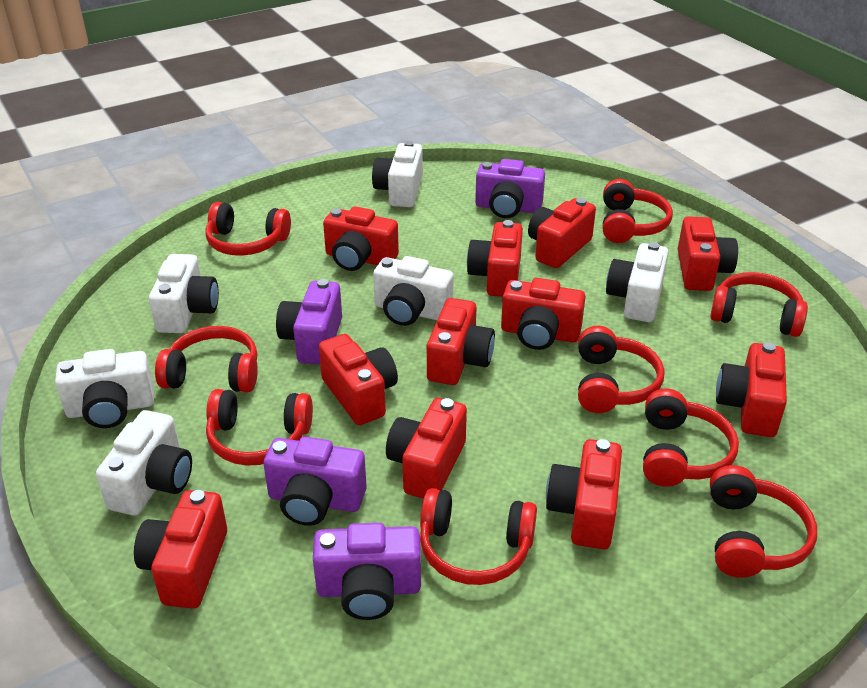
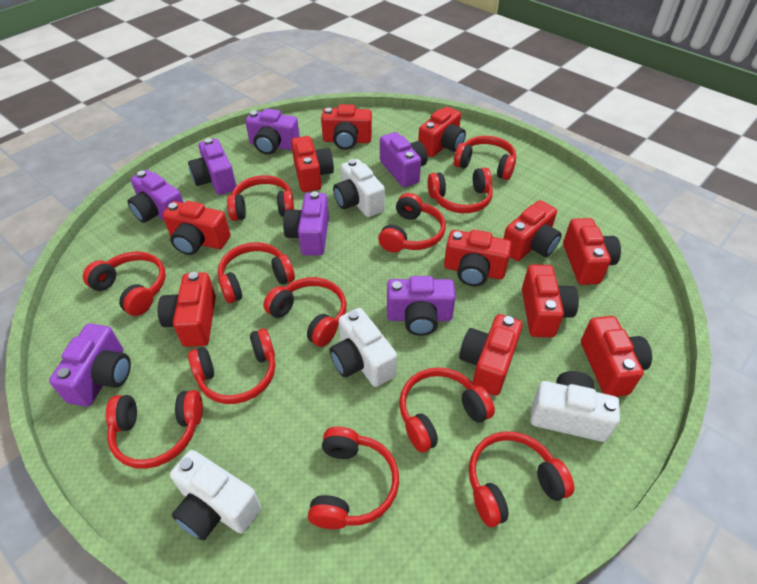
purple camera: [263,437,367,526] [276,279,342,364] [313,523,421,620] [475,159,545,218] = 4 -> [49,323,131,407] [127,170,184,223] [188,138,236,195] [245,109,300,155] [283,191,329,256] [380,132,427,187] [387,276,456,336] = 7
red headphones: [155,326,258,393] [206,202,291,256] [206,389,313,466] [420,488,537,585] [578,326,664,413] [603,179,673,243] [643,389,739,487] [710,272,808,337] [710,465,817,578] = 9 -> [83,251,166,316] [106,390,203,469] [188,329,275,404] [218,242,295,303] [227,175,294,221] [264,277,347,347] [308,427,399,529] [378,193,446,252] [399,367,495,453] [428,168,493,213] [454,136,516,180] [469,431,574,527] = 12
white camera: [55,349,154,428] [96,410,192,516] [149,254,219,333] [372,141,423,207] [373,256,454,326] [606,242,668,322] = 6 -> [170,450,261,541] [330,308,397,387] [333,159,385,217] [530,371,620,442] = 4

